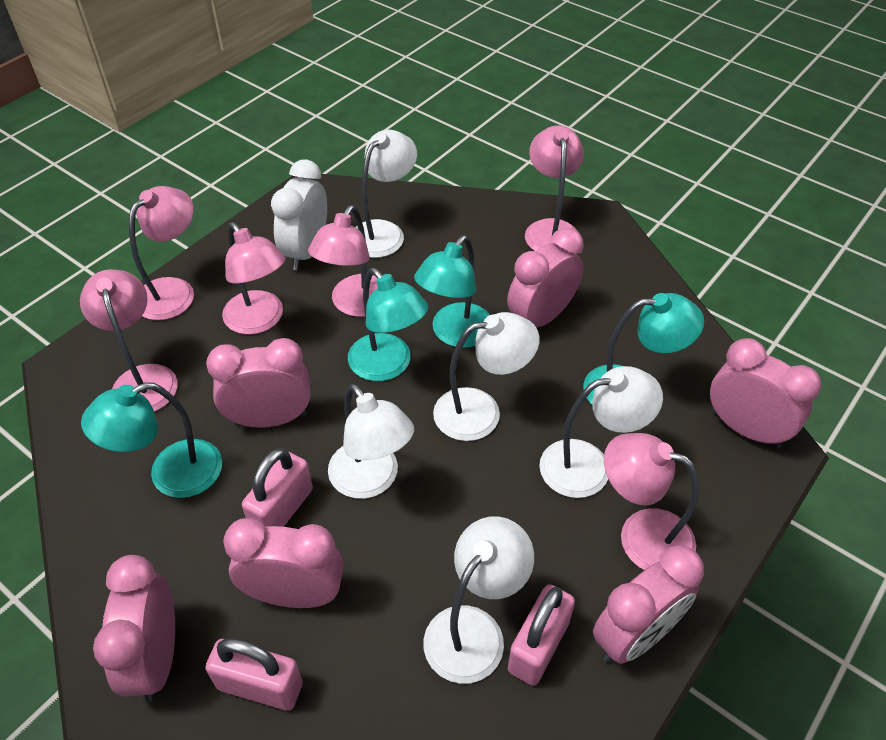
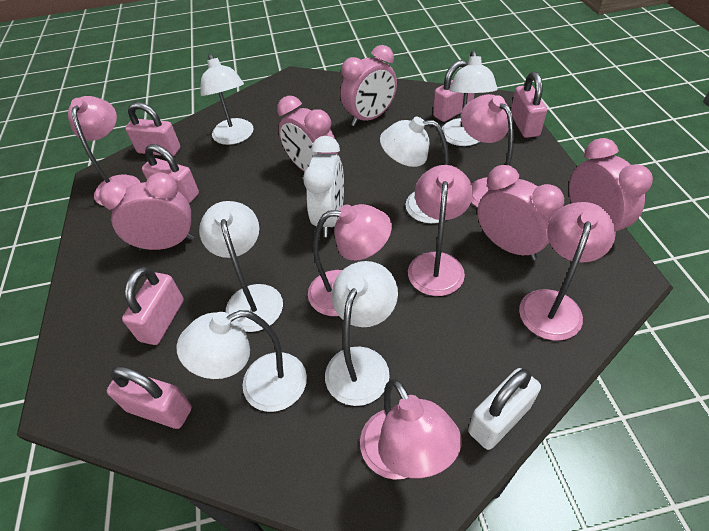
pink clock: [93,555,175,702] [206,338,310,428] [223,518,344,608] [507,228,584,327] [593,545,704,664] [710,338,822,448] = 6 -> [100,172,194,251] [277,96,338,172] [340,45,397,126] [477,165,564,260] [569,138,653,232] = 5
pink padlock: [205,638,303,711] [242,448,313,527] [508,584,575,686] = 3 -> [107,366,192,429] [122,267,184,345] [125,102,180,156] [142,144,199,203] [433,60,474,122] [511,71,547,138] = 6
turquoise lamp: [81,382,222,498] [348,268,428,381] [414,235,490,348] [583,293,704,404] = 4 -> none = 0
white lamp: [328,384,414,499] [355,130,417,258] [424,516,534,684] [433,312,540,441] [539,366,663,498] = 5 -> [176,310,307,412] [199,201,283,332] [201,54,254,145] [325,261,398,406] [380,117,449,223] [442,50,498,146] = 6
white padlock: none = 0 -> [468,368,541,450] = 1

